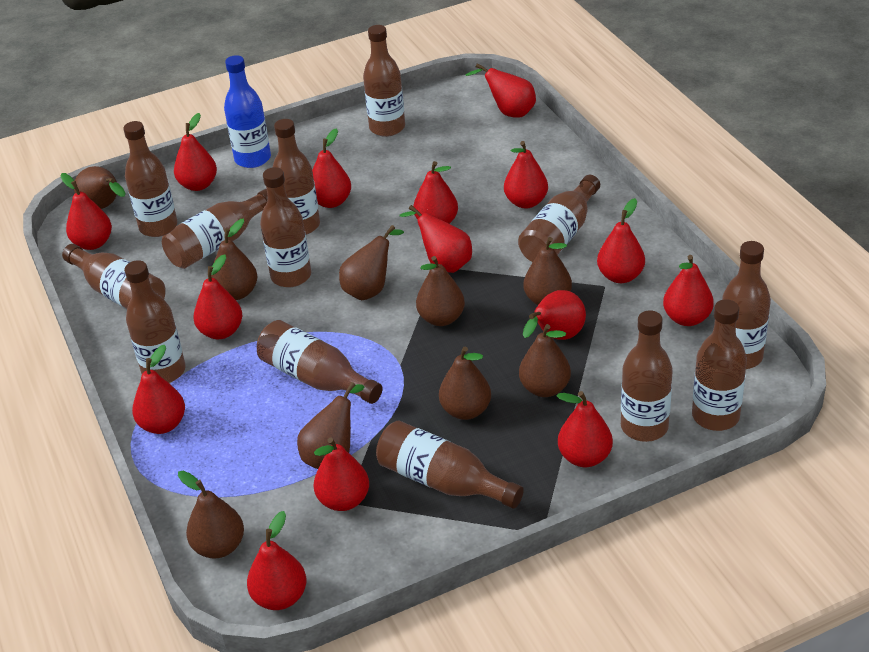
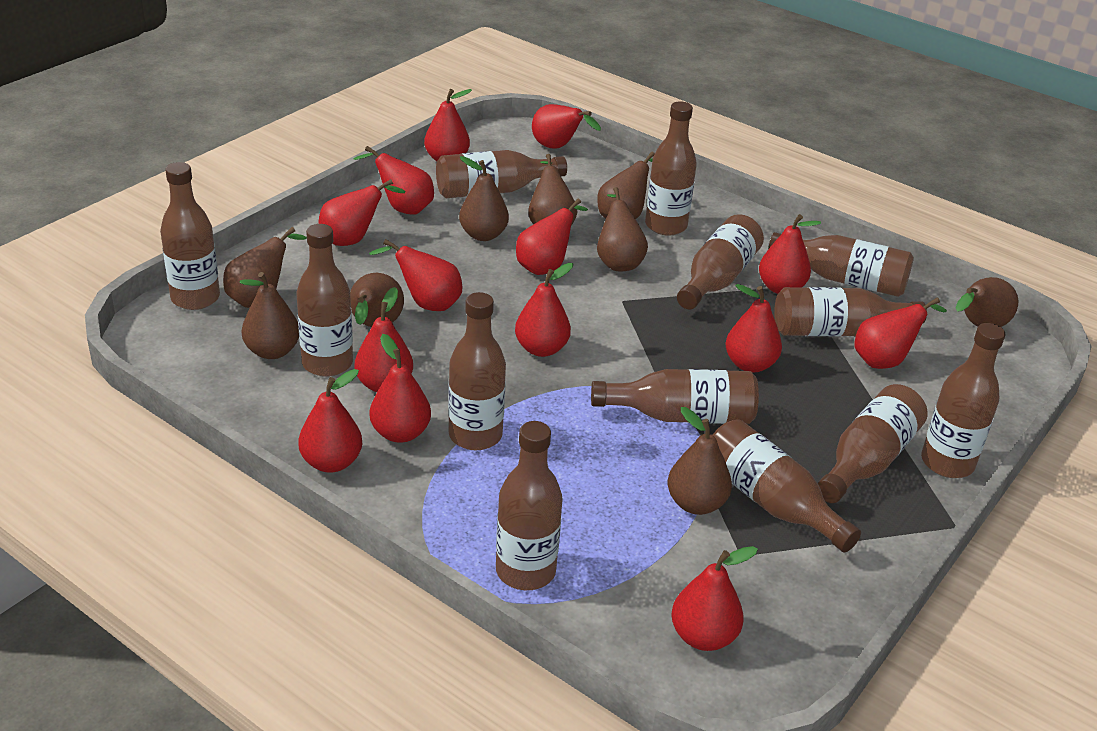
blue bottle: [224,55,271,168] = 1 -> none = 0
red pear: [60,173,112,250] [132,345,185,434] [174,113,217,191] [193,255,243,339] [247,511,306,610] [312,128,351,208] [314,437,369,511] [399,205,472,273] [413,161,458,224] [466,63,536,118] [504,141,548,208] [523,290,586,340] [557,391,613,467] [597,198,645,283] [663,255,714,326] = 15 -> [298,369,362,473] [318,179,406,246] [353,146,434,215] [355,287,413,392] [369,239,462,311] [370,334,431,443] [424,89,472,161] [515,263,573,357] [516,199,588,275] [532,104,601,149] [671,546,758,651] [726,284,782,373] [759,214,821,294] [854,297,947,369] = 14

